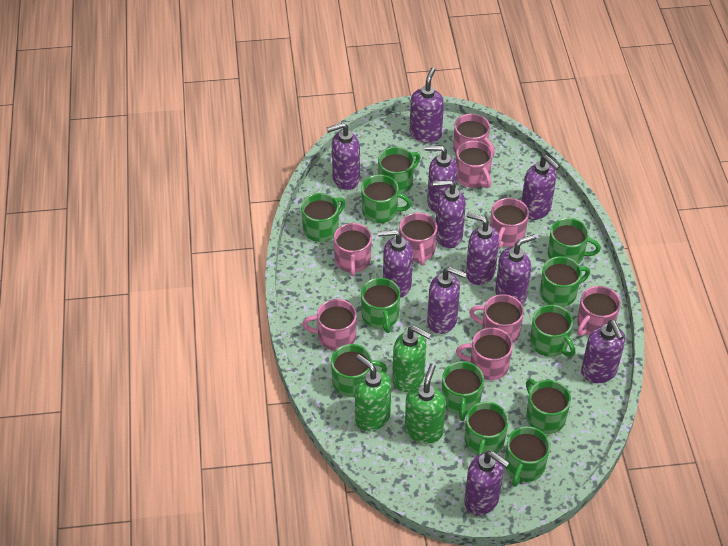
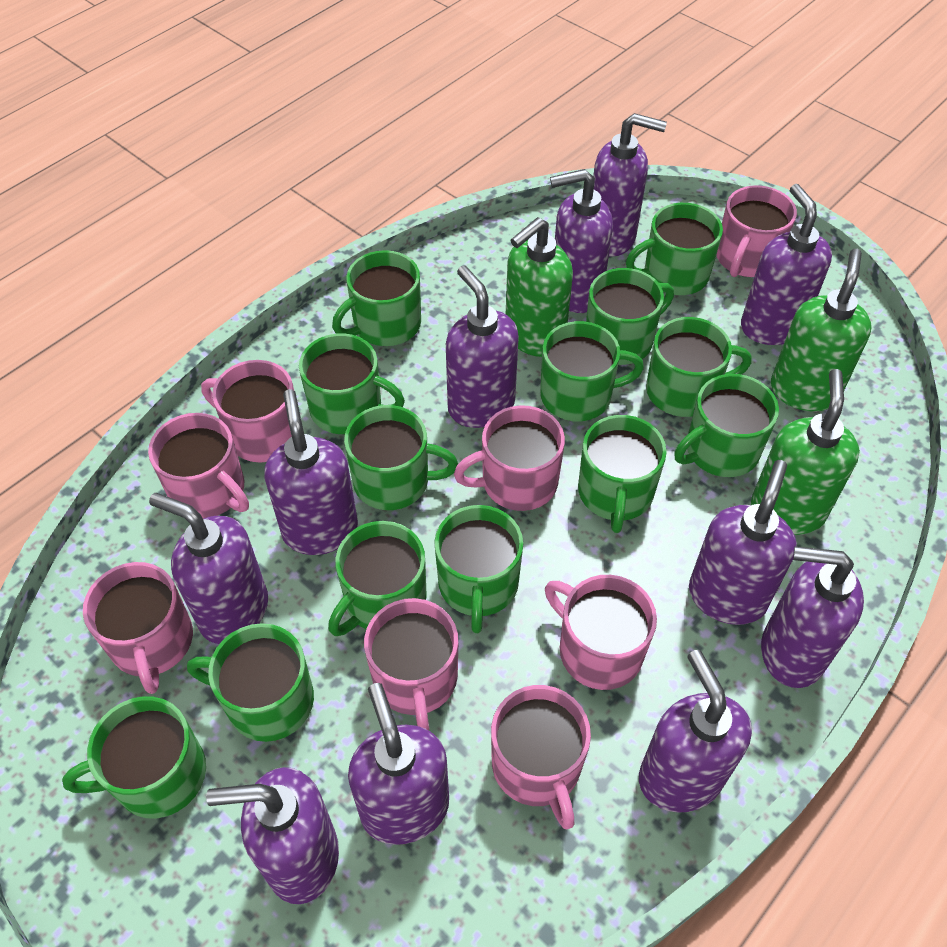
green mug: [301,193,345,242] [331,344,387,397] [361,175,411,223] [361,278,400,333] [378,147,420,194] [442,361,484,421] [465,402,509,456] [505,426,550,487] [526,379,571,434] [530,305,575,357] [540,256,590,307] [548,218,601,264] = 12 -> [62,696,206,818] [187,623,314,742] [299,333,405,434] [328,521,427,636] [332,250,421,346] [344,405,458,510] [434,505,523,633] [540,321,644,421] [578,415,667,533] [586,268,674,365] [626,203,723,295] [646,317,752,417] [674,374,779,477] = 13
pink mug: [302,299,357,351] [333,223,372,276] [399,213,437,265] [453,114,495,156] [456,140,493,188] [456,327,513,380] [469,294,524,343] [490,198,529,249] [577,286,621,336] = 9 -> [83,562,193,694] [148,413,249,518] [201,360,294,463] [364,598,458,731] [454,405,565,511] [491,685,591,829] [545,575,657,690] [717,185,797,277] = 8

